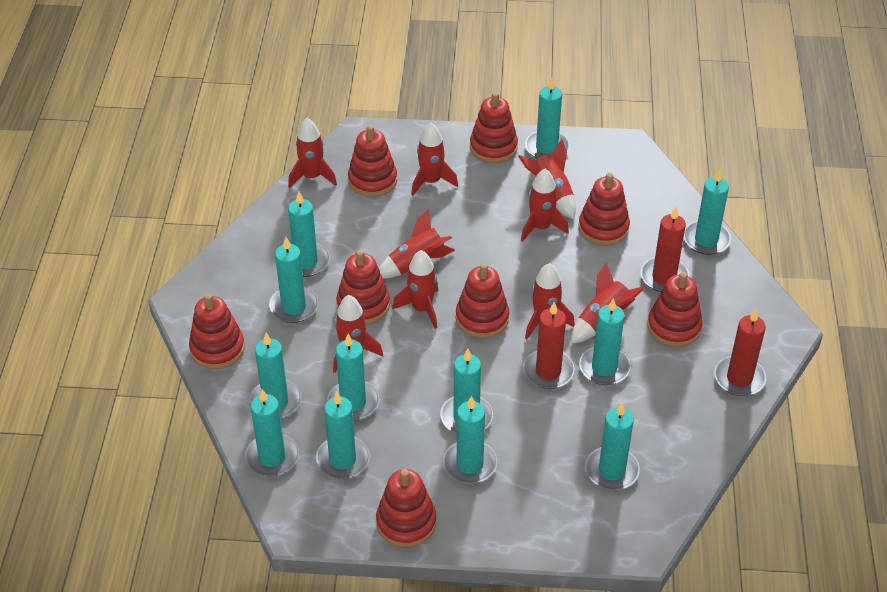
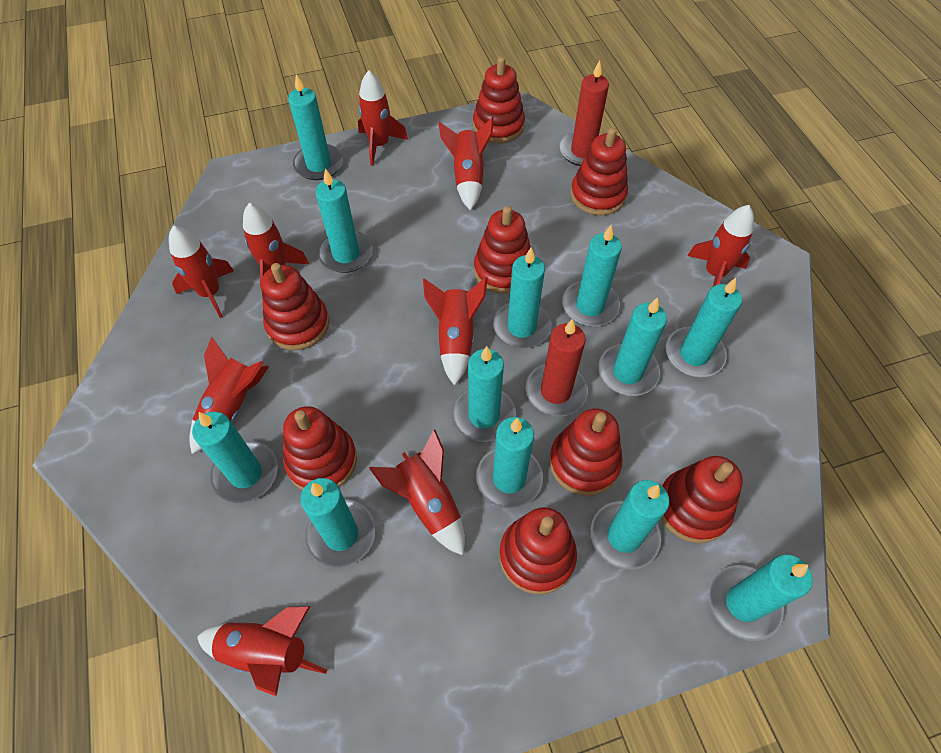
red candle: [523,302,574,389] [640,207,689,292] [714,309,766,396] = 3 -> [525,319,588,416] [559,60,609,166] = 2

